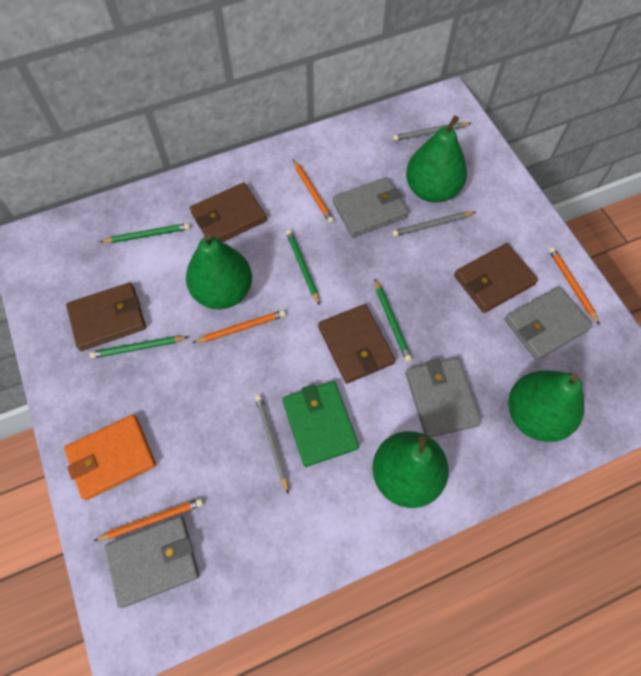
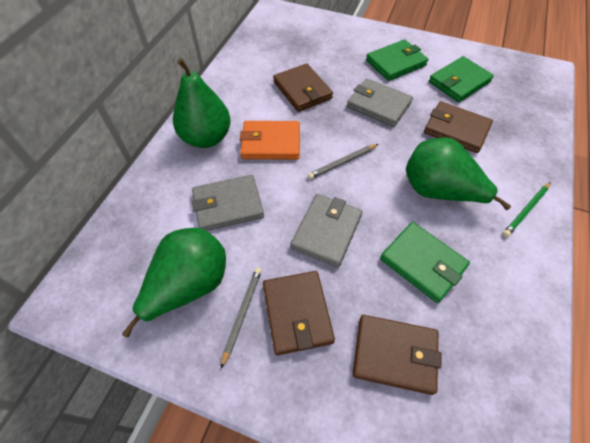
green pear: [186,233,252,309] [372,431,449,508] [406,116,467,203] [508,370,585,442] = 4 -> [122,228,226,337] [173,59,231,148] [406,137,511,210] = 3
green pencil: [89,336,188,358] [100,223,190,243] [286,229,320,306] [375,279,412,362] = 4 -> [503,182,551,237] = 1
green wallet: [282,381,359,467] = 1 -> [366,39,428,81] [380,222,470,303] [429,56,494,102] = 3
grey pencil: [255,395,289,494] [392,212,476,237] [393,122,471,141] = 3 -> [221,267,262,369] [308,144,378,179] = 2
grey wallet: [105,516,200,608] [332,177,408,238] [406,358,481,438] [505,286,593,360] = 4 -> [192,175,264,231] [290,194,363,267] [347,78,413,127] = 3
orange pencil: [94,498,203,541] [192,310,286,343] [293,160,334,223] [549,247,600,325] = 4 -> none = 0

